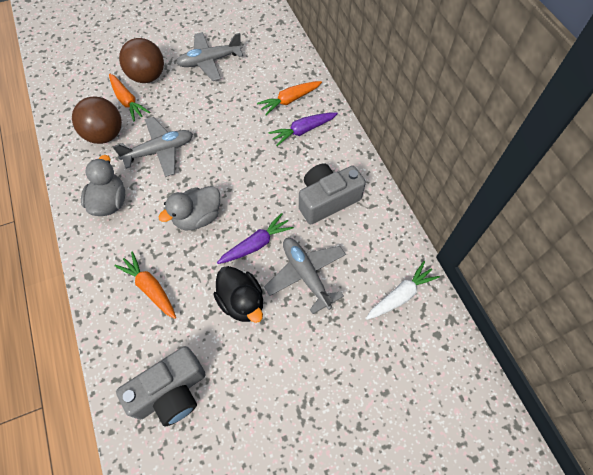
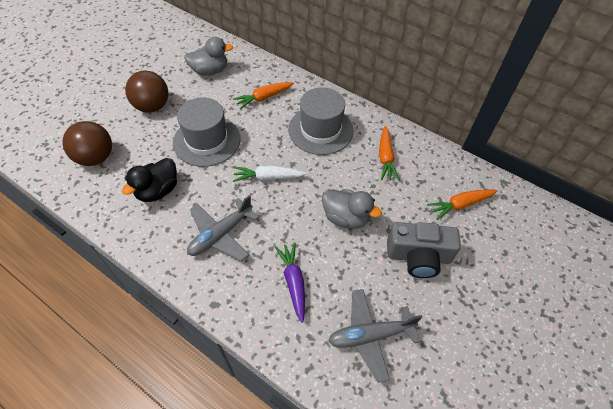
grey camera: [116,346,206,427] [299,164,366,224] = 2 -> [387,222,461,278] = 1
grey hat: none = 0 -> [173,97,241,167] [288,87,353,155] = 2
grey plane: [113,117,193,177] [176,32,243,81] [264,238,346,314] = 3 -> [187,195,260,262] [328,289,422,383] = 2
purple carrot: [217,213,294,264] [269,112,338,146] = 2 -> [275,242,305,323] = 1

